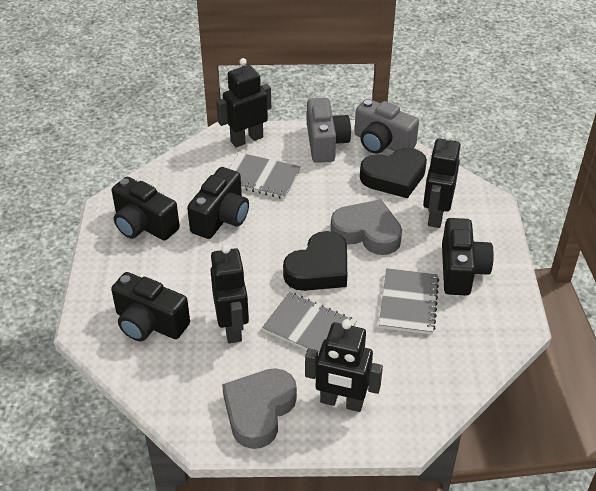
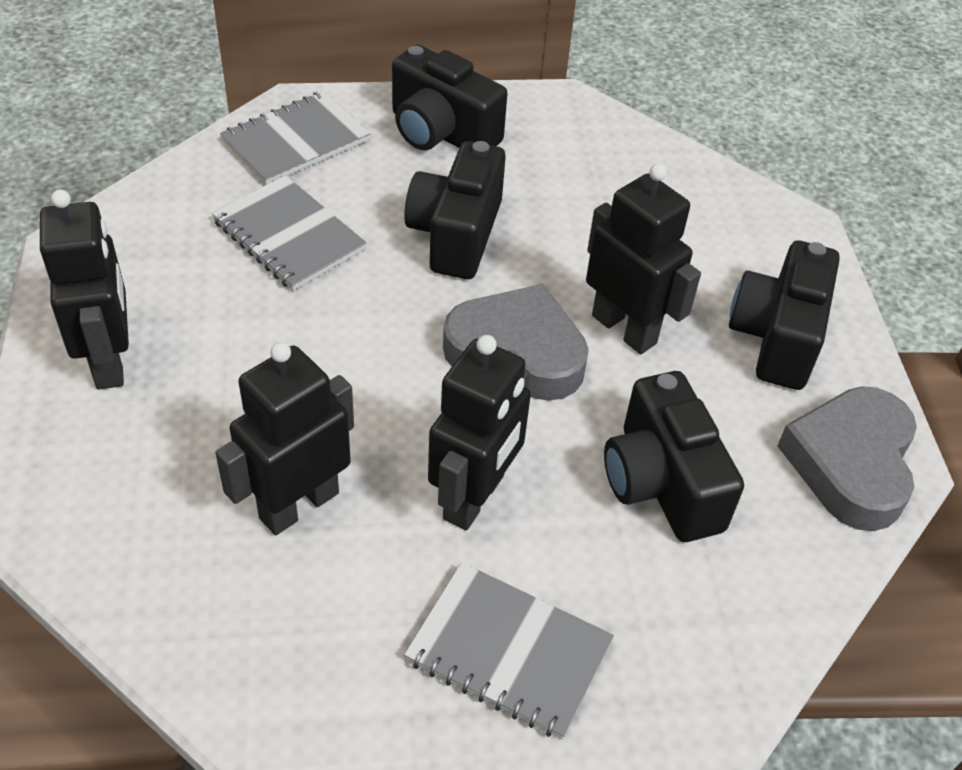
black heart: [283,231,347,291] [360,147,427,198] = 2 -> none = 0
grey camera: [307,98,351,163] [355,99,419,154] = 2 -> none = 0

